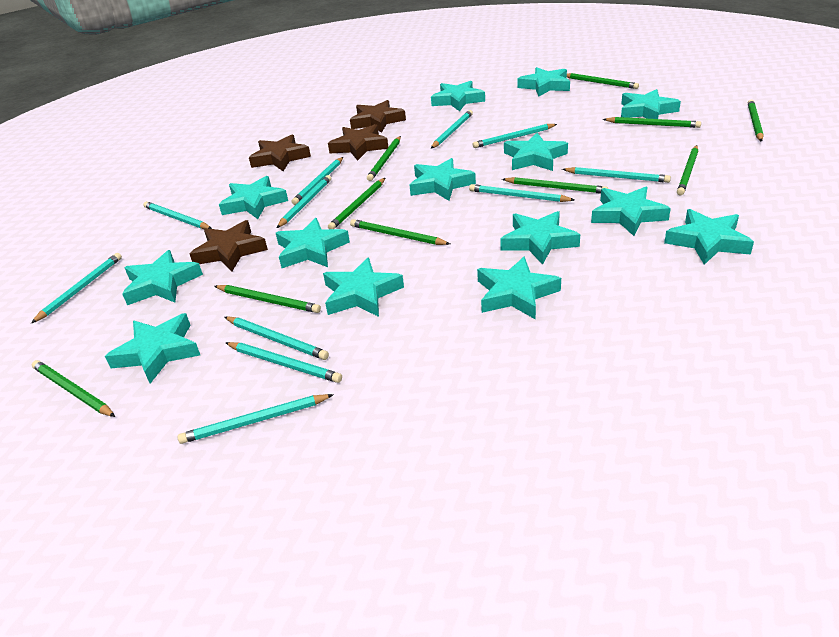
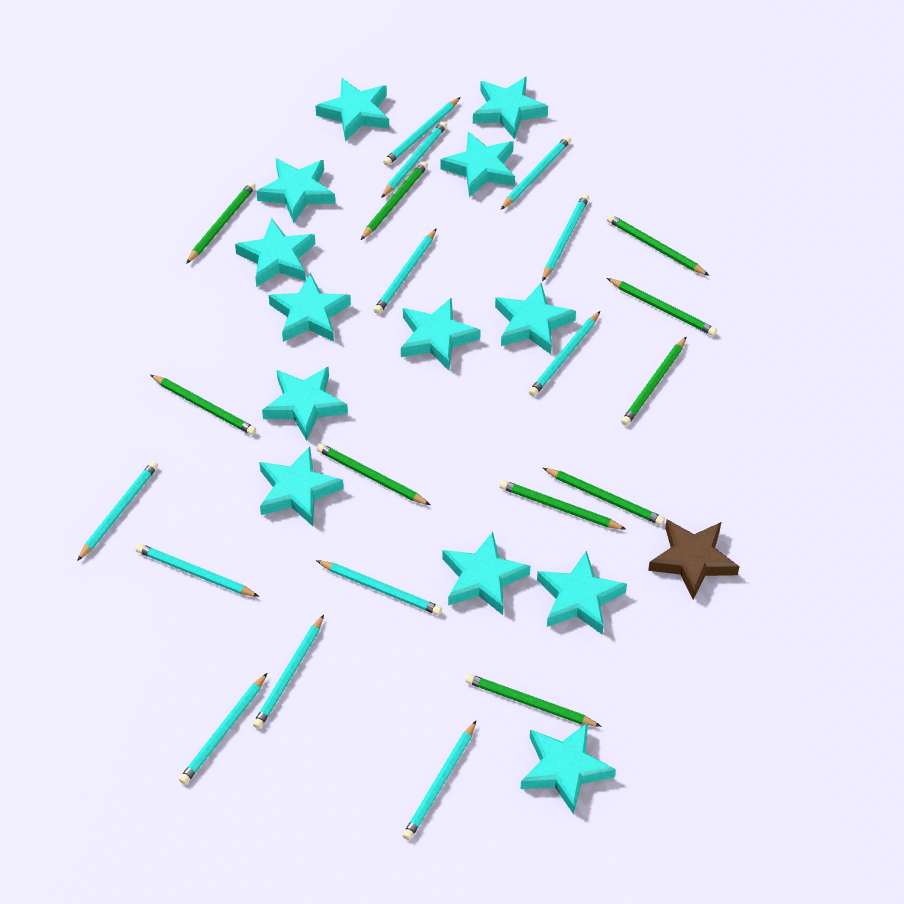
brown star: [190,220,268,272] [249,135,311,171] [328,124,388,161] [350,100,406,132] = 4 -> [648,520,740,600] = 1
turquoise pencil: [31,253,122,323] [143,201,212,229] [178,394,334,444] [225,317,329,360] [226,342,342,383] [277,175,331,228] [292,157,343,205] [431,110,473,148] [469,184,574,202] [473,124,557,148] [562,167,671,183] = 11 -> [77,461,158,561] [136,544,259,597] [179,673,267,785] [253,615,324,729] [316,560,442,615] [374,228,437,314] [381,121,447,198] [383,97,460,166] [403,721,476,840] [501,136,571,210] [529,311,600,397] [542,194,589,281] = 12
turquoise star: [105,313,200,384] [122,250,203,305] [219,176,288,219] [276,218,350,268] [323,258,404,317] [410,158,476,201] [431,81,485,111] [477,257,561,320] [500,211,580,265] [504,133,568,171] [518,67,570,97] [591,187,671,236] [621,89,681,119] [664,209,754,265] = 14 -> [235,218,315,287] [256,158,335,223] [259,447,343,526] [262,366,348,440] [269,273,351,342] [315,78,389,141] [401,297,480,370] [440,132,515,197] [443,532,530,615] [473,76,548,139] [495,283,576,354] [521,723,616,814] [537,551,627,635] = 13

